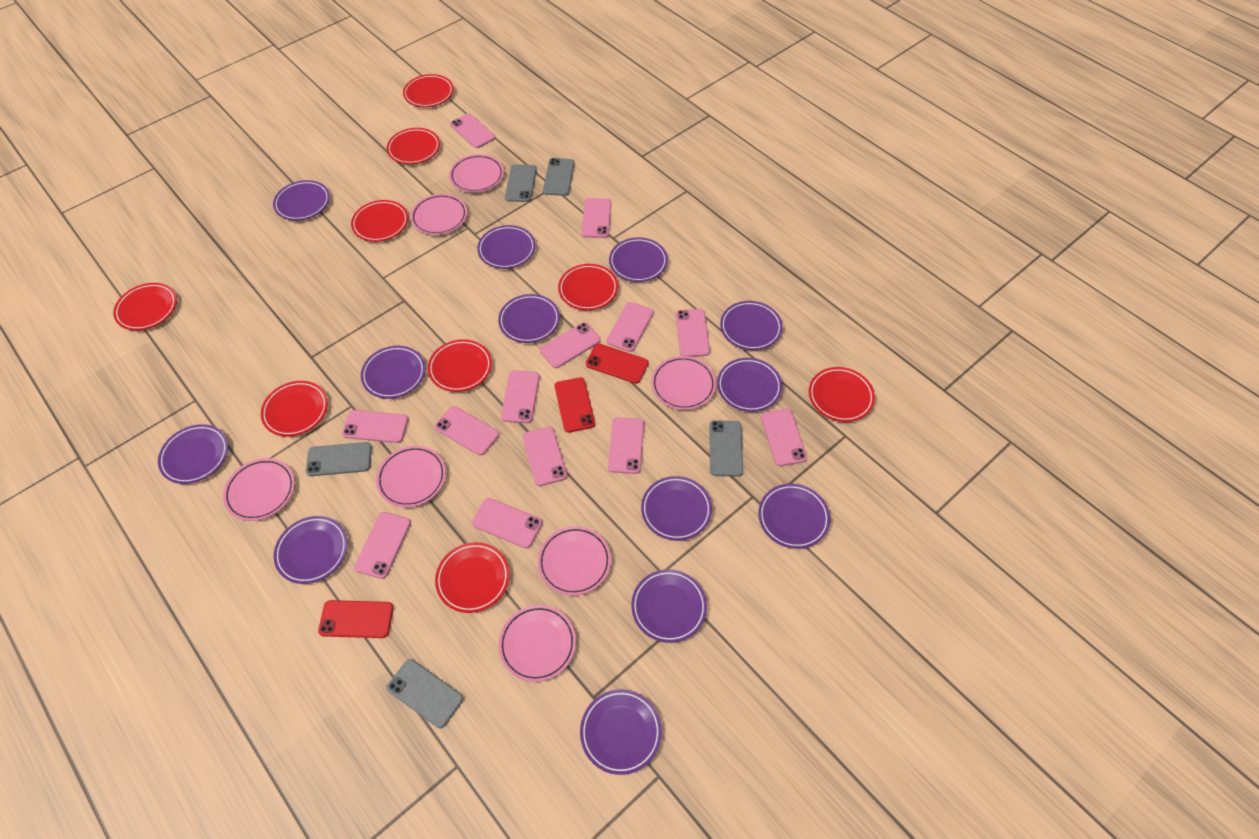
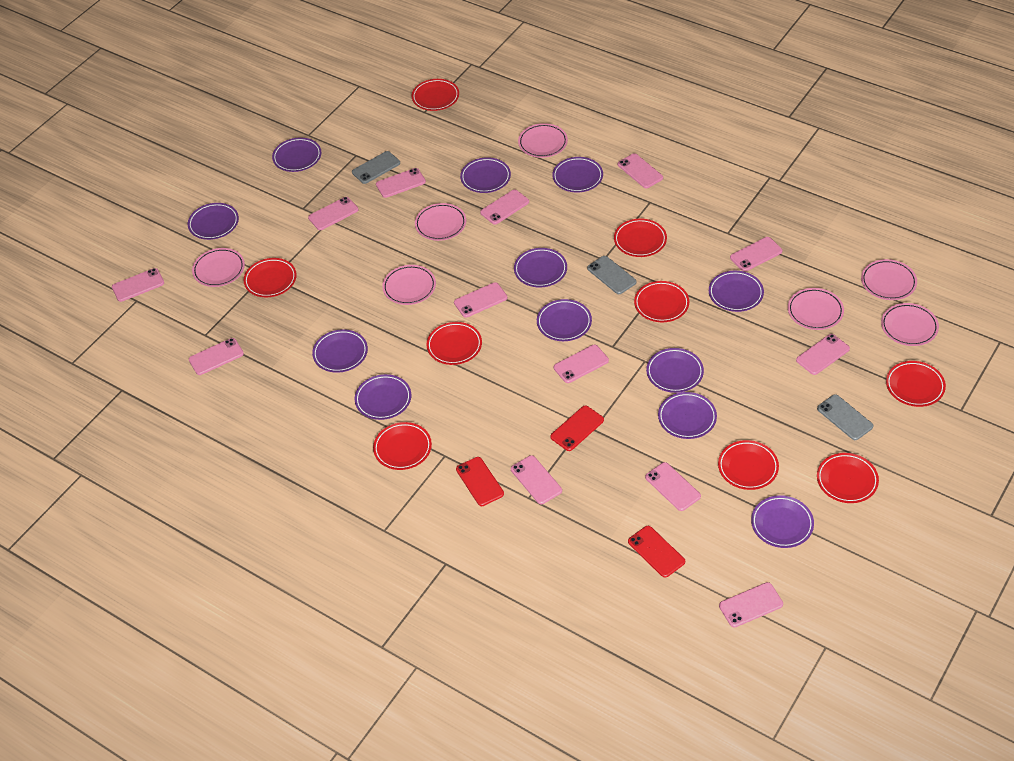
grey phone: [306,442,372,476] [387,659,463,728] [505,164,537,202] [543,158,575,196] [709,420,743,477] = 5 -> [352,151,400,184] [587,256,637,294] [817,394,874,440] = 3
purple plate: [158,424,228,484] [273,180,330,221] [274,516,348,584] [361,346,425,399] [477,225,536,269] [498,294,560,343] [580,689,662,775] [609,237,668,282] [631,569,707,643] [641,476,712,541] [717,358,782,412] [720,301,783,350] [758,484,830,549] = 13 -> [188,203,239,240] [272,137,322,172] [312,329,368,373] [355,374,411,420] [460,157,511,193] [514,248,567,287] [537,299,592,341] [552,157,603,192] [646,348,704,393] [658,392,717,439] [709,271,764,312] [751,495,814,548] = 12

